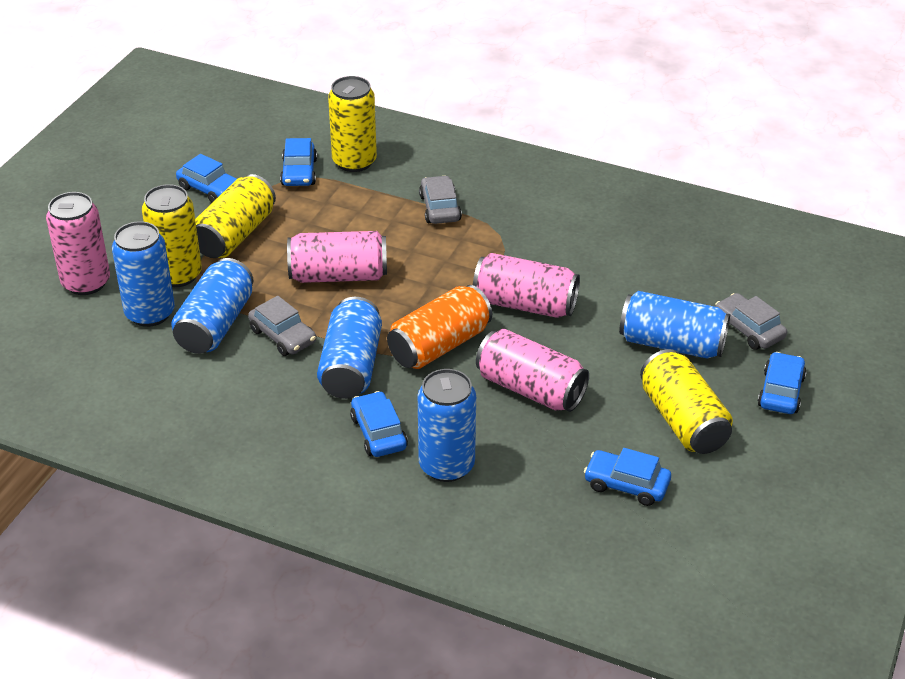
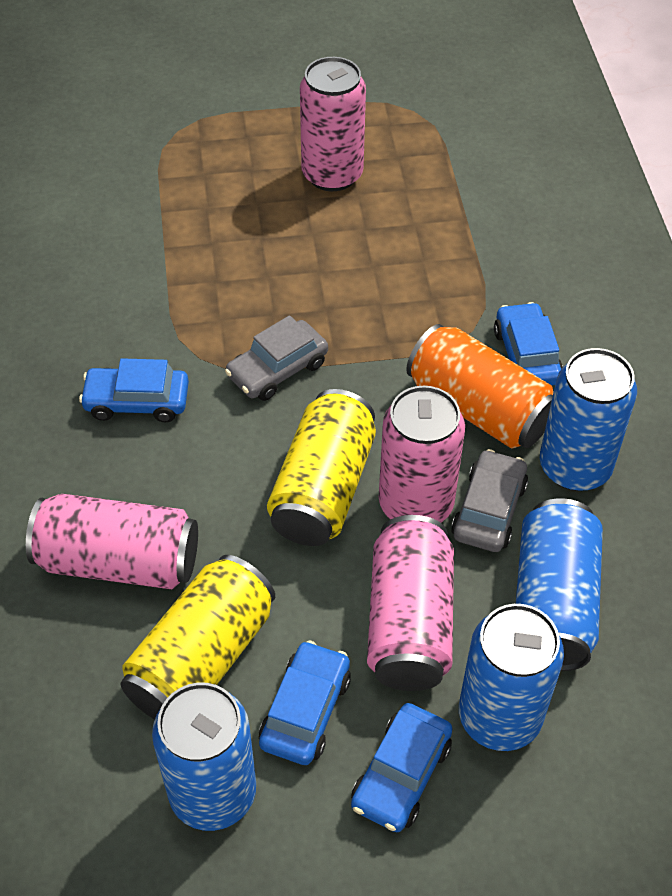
blue can: [112,221,175,327] [171,258,253,354] [317,297,382,399] [418,369,476,482] [619,291,730,358] = 5 -> [152,682,256,831] [459,604,564,751] [516,498,603,671] [540,348,637,491] = 4
blue car: [176,154,237,203] [280,138,317,186] [350,391,408,457] [584,448,671,506] [758,352,807,414] = 5 -> [79,358,189,423] [259,641,351,765] [351,703,453,832] [494,302,563,385] = 4
grey car: [248,296,316,356] [419,176,462,224] [715,293,787,350] = 3 -> [225,315,328,401] [451,449,528,552] = 2
yellow can: [142,184,202,287] [195,174,276,258] [328,76,377,172] [640,349,733,454] = 4 -> [121,555,275,720] [267,389,376,546] = 2

